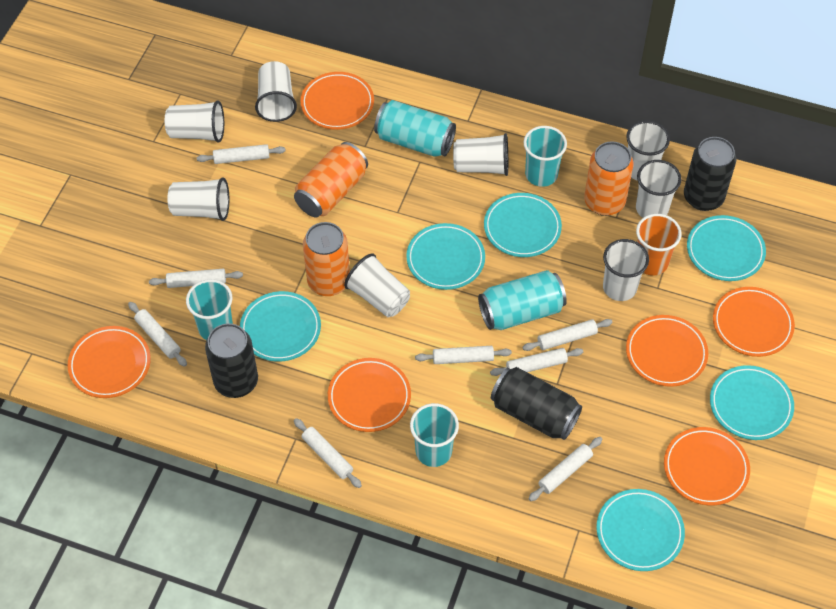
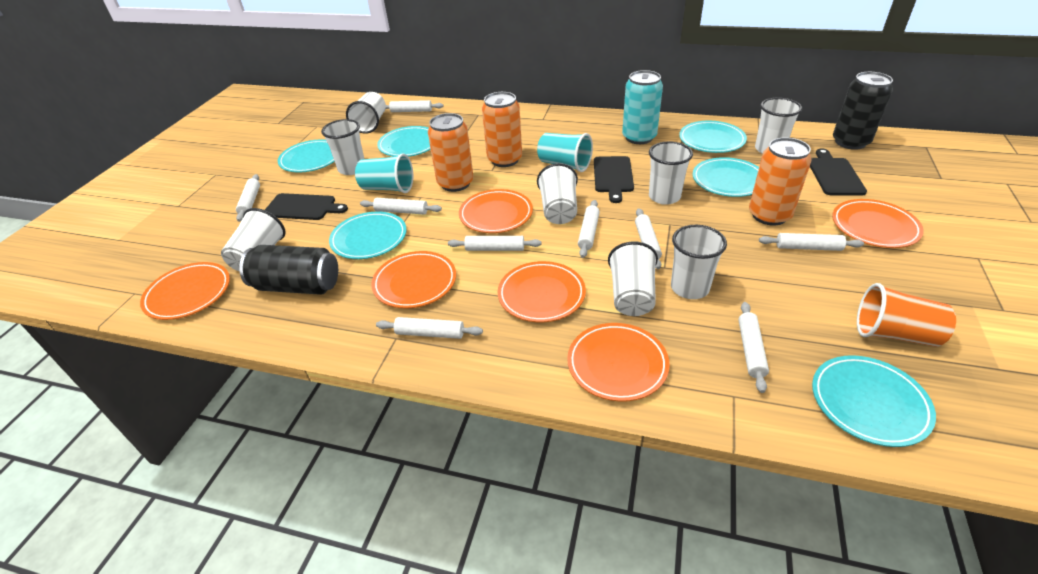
black can: [205,323,258,398] [491,367,582,440] [684,137,736,211] = 3 -> [239,245,338,295] [833,72,893,150] = 2
black cutting board: none = 0 -> [265,193,348,220] [594,156,634,203] [810,148,867,196] = 3
turquoise can: [374,100,456,157] [478,270,567,330] = 2 -> [622,70,663,144] = 1
turquoise cup: [186,279,233,340] [410,403,459,467] [523,126,567,187] = 3 -> [355,153,413,193] [537,133,593,172] = 2
white rolling pin: [128,302,187,367] [149,269,243,288] [197,144,286,164] [294,418,362,488] [415,346,512,364] [490,348,583,376] [522,319,613,351] [529,437,602,501] = 8 -> [236,174,260,222] [360,198,442,215] [376,317,483,339] [386,100,443,112] [448,236,542,251] [578,200,600,258] [635,208,662,269] [738,302,769,393] [759,233,864,251] = 9

